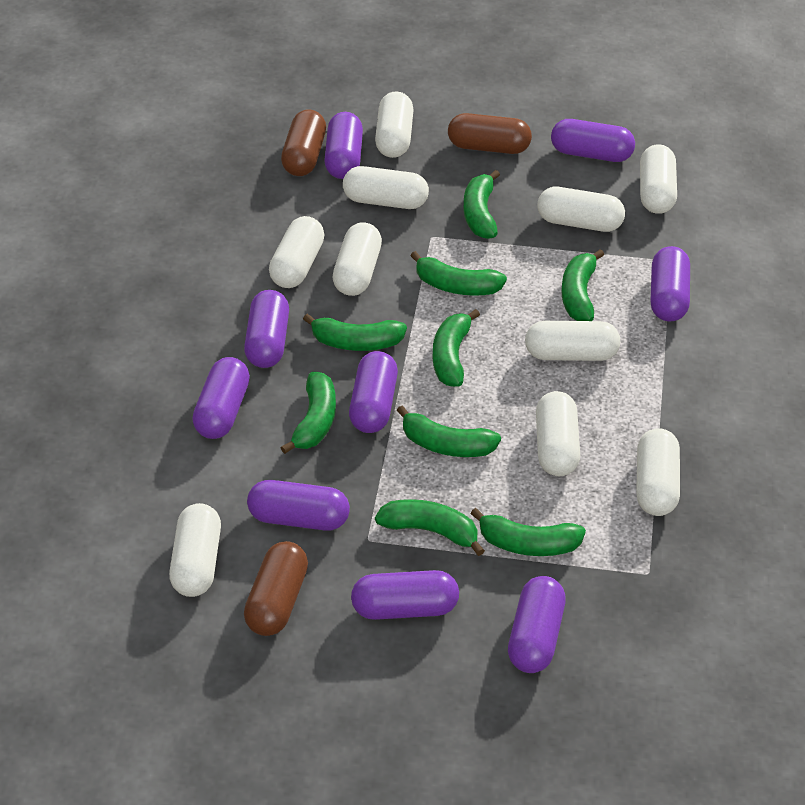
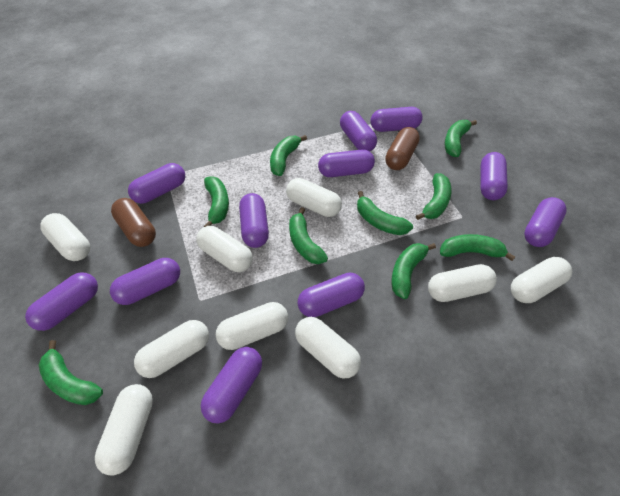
brown capsule: [244,541,308,636] [281,109,326,176] [448,113,532,154] = 3 -> [111,198,156,247] [385,127,420,170] = 2
purple capsule: [192,357,250,439] [244,290,289,368] [247,480,350,531] [324,112,363,179] [349,351,398,433] [351,570,459,620] [508,576,566,673] [551,119,635,162] [651,246,690,321] = 9 -> [25,272,98,331] [110,258,180,305] [128,163,185,204] [201,347,262,423] [239,193,269,248] [298,272,365,317] [318,149,375,177] [340,111,377,151] [370,107,423,132] [481,152,508,200] [524,197,567,247] = 11
white capsule: [169,503,221,597] [269,216,324,288] [333,222,382,296] [343,166,429,209] [375,91,413,158] [525,321,620,361] [536,391,580,476] [537,187,625,232] [636,428,680,516] [640,144,677,214] = 10 -> [40,213,90,261] [95,384,153,475] [134,320,209,378] [196,226,253,272] [216,302,288,350] [286,178,342,217] [295,317,361,379] [428,264,497,302] [511,257,572,303] = 9

